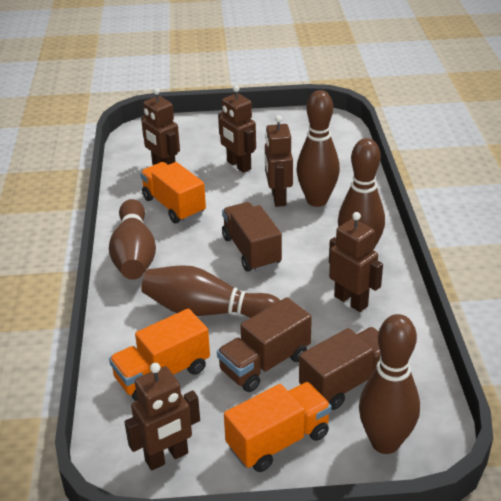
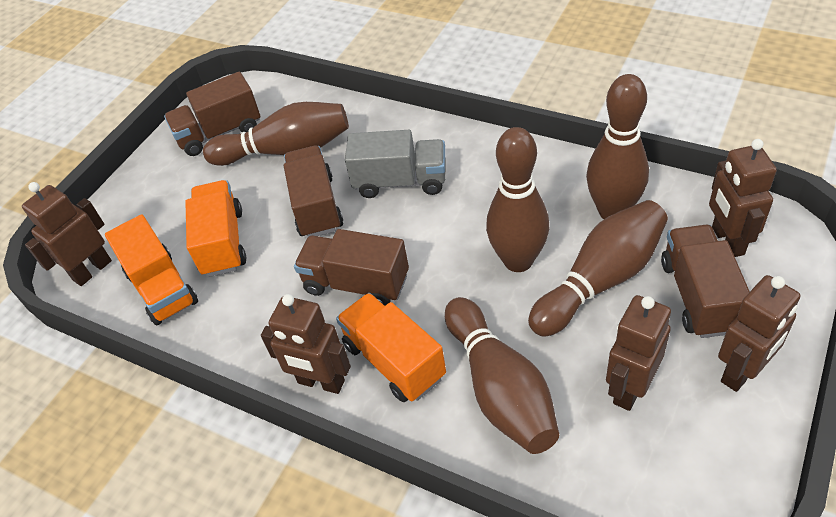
brown truck: [217,297,312,392] [222,202,282,272] [299,327,381,410] = 3 -> [164,72,260,156] [284,145,343,236] [294,229,409,306] [661,225,750,338] = 4
grey truck: none = 0 -> [345,130,446,198] = 1

